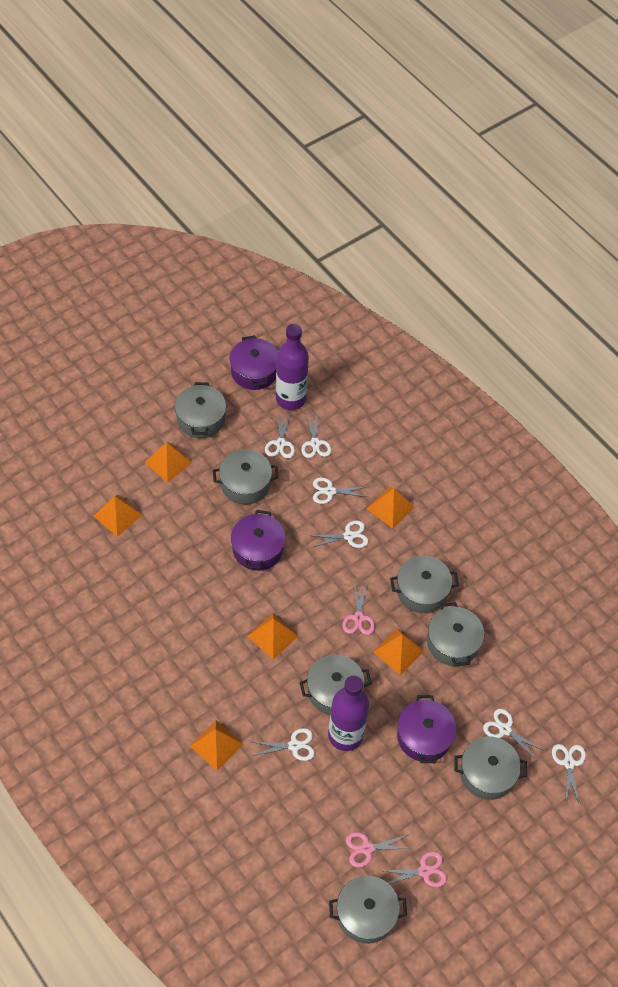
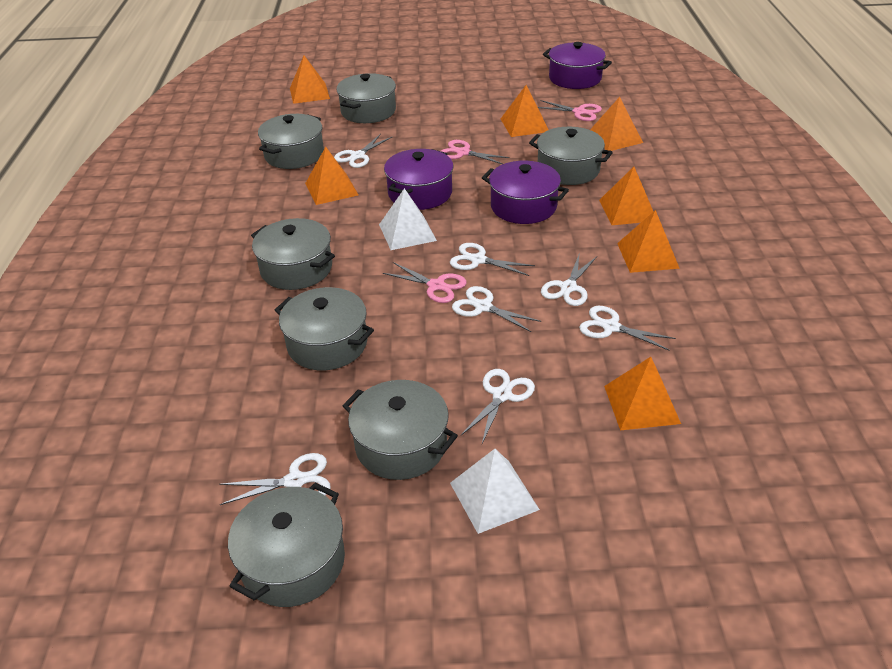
orange pyramid: [94,495,142,537] [144,442,192,483] [190,720,243,771] [248,613,298,659] [367,487,414,529] [373,629,424,675] = 6 -> [290,56,330,104] [305,147,358,205] [501,85,548,137] [590,97,643,151] [599,167,653,225] [604,357,681,430] [617,210,680,273] = 7
purple bottle: [276,324,309,410] [328,676,369,751] = 2 -> none = 0
white pyramid: none = 0 -> [379,188,437,250] [450,449,540,534] = 2

